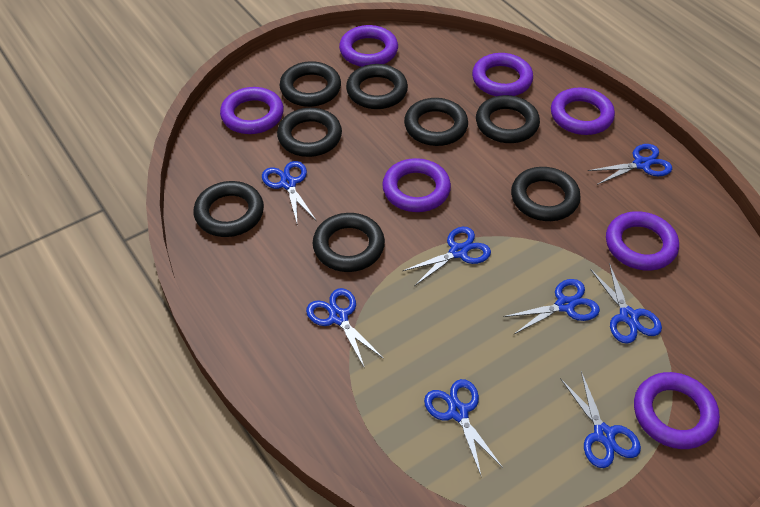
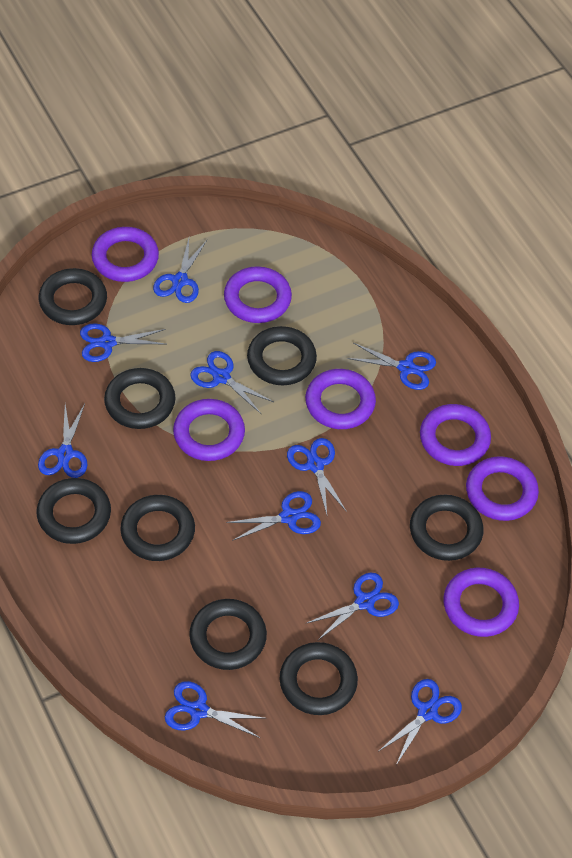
blue scissors: [262,161,316,223] [306,288,384,367] [403,227,491,286] [424,379,503,475] [503,279,600,334] [560,371,641,468] [588,144,672,185] [590,263,662,344] = 8 -> [38,404,88,478] [80,323,166,362] [153,238,207,303] [165,681,267,738] [190,351,274,414] [226,491,321,541] [287,438,347,515] [305,572,399,641] [347,343,436,390] [379,679,462,765] = 10

